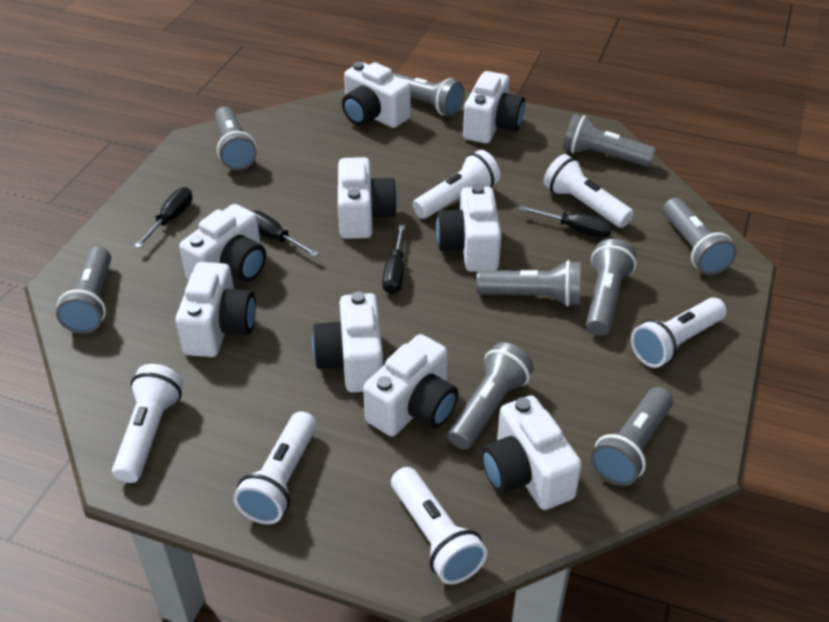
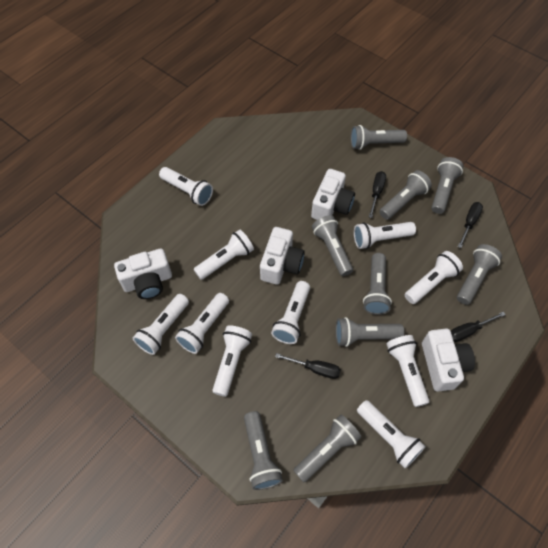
white camera: [175,262,256,357] [179,204,266,282] [312,292,383,393] [338,157,397,239] [342,62,411,128] [363,334,458,436] [436,184,501,272] [463,71,525,143] [481,395,582,510] = 9 -> [114,249,172,299] [260,227,305,285] [311,169,355,220] [422,328,475,392] = 4
white flashlight: [112,364,183,483] [233,411,317,524] [391,467,487,584] [412,150,500,219] [543,154,634,228] [631,297,726,368] = 6 -> [133,294,189,355] [159,167,213,206] [175,293,229,354] [194,230,254,280] [212,325,252,397] [271,281,310,344] [354,222,416,249] [357,400,426,469] [386,335,430,407] [405,251,463,304] = 10

